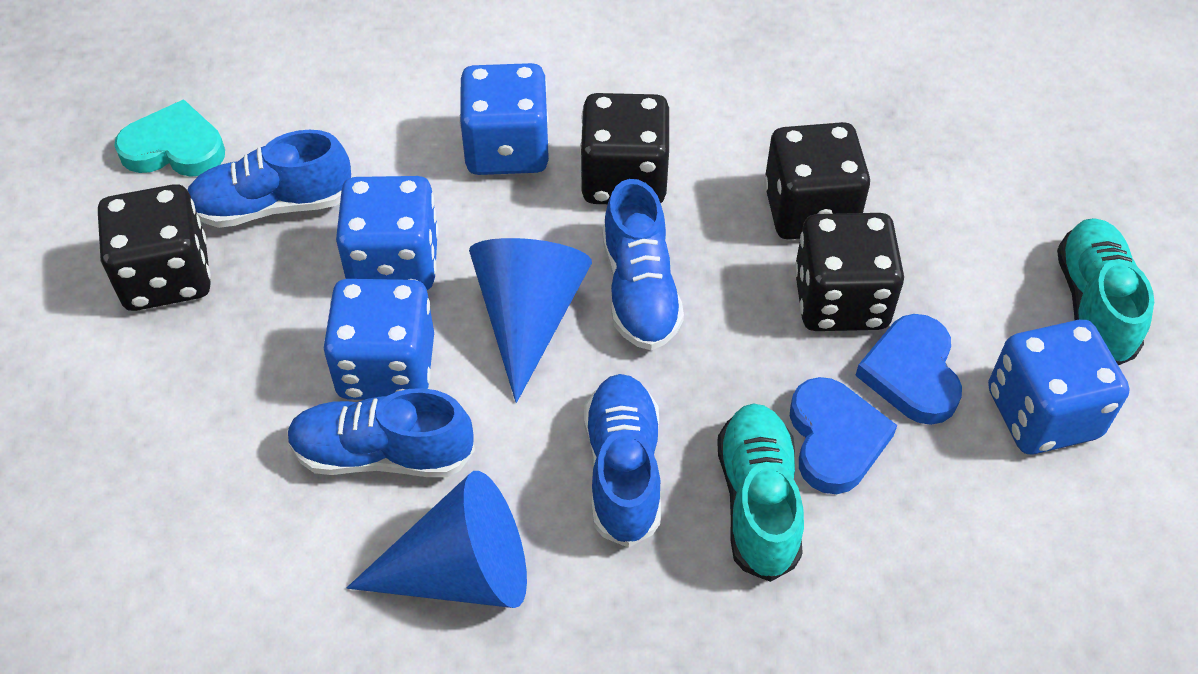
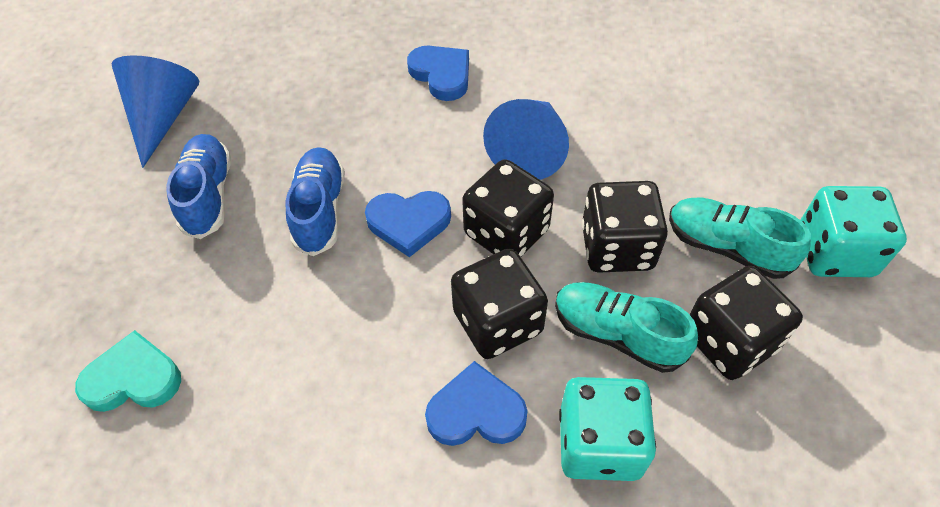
blue dice: [323,279,434,400] [336,176,439,290] [459,63,550,175] [988,320,1130,454] = 4 -> none = 0
blue heart: [790,377,897,494] [855,314,962,425] = 2 -> [365,191,451,257] [407,46,469,101] [425,361,527,446] = 3
blue shoe: [187,130,352,228] [287,388,475,477] [584,374,661,548] [602,179,684,350] = 4 -> [166,134,231,239] [286,147,345,256] = 2
turquoise dice: none = 0 -> [559,377,656,481] [800,186,907,277] = 2

